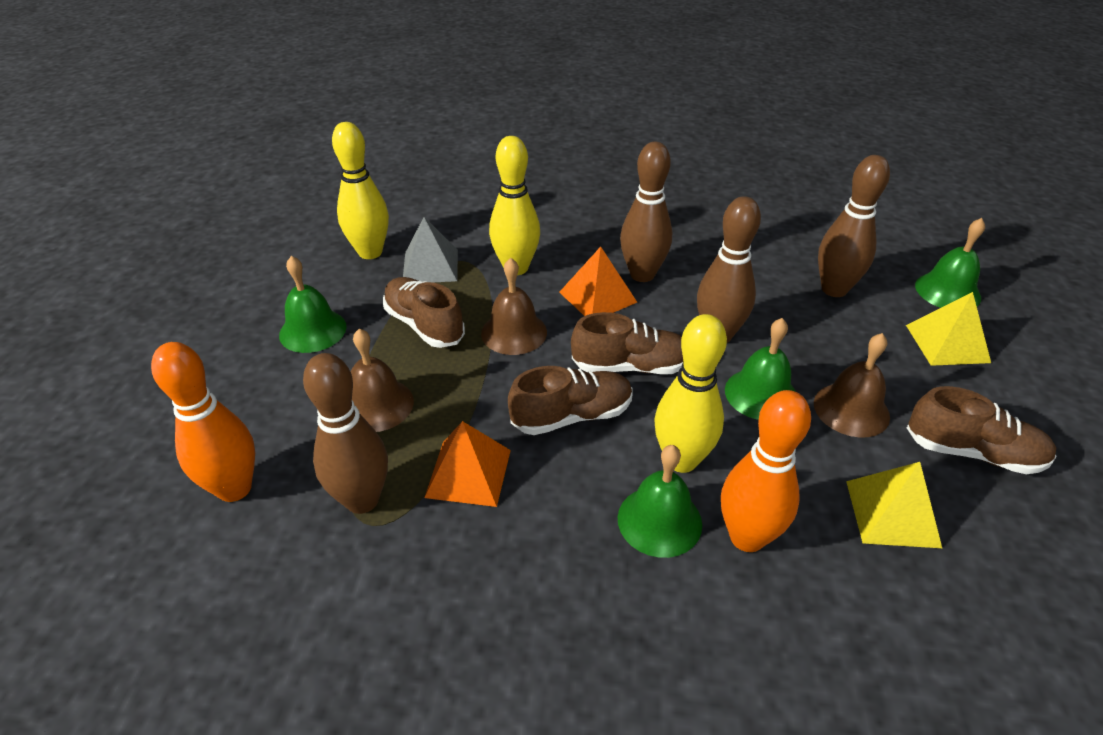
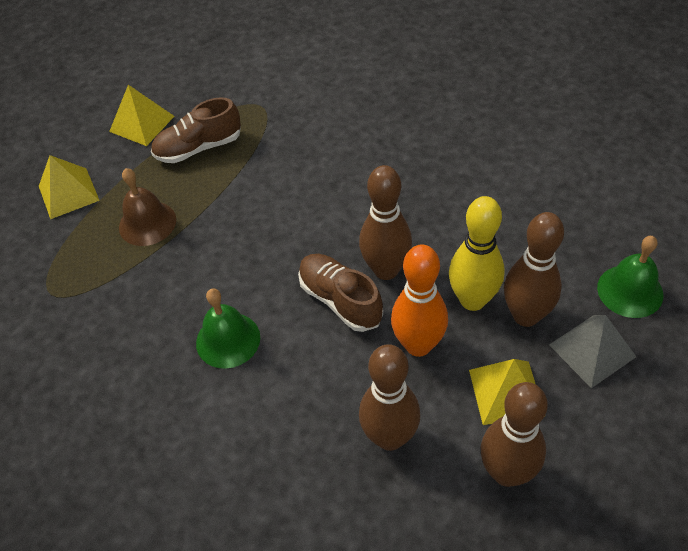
brown bell: [351,328,414,432] [481,258,547,355] [814,333,890,437] = 3 -> [119,168,176,246] = 1
brown shoe: [383,277,465,348] [508,366,633,435] [571,312,683,374] [907,386,1056,474] = 4 -> [151,97,241,163] [298,254,383,332] = 2
green bell: [279,256,347,353] [618,445,702,558] [725,318,796,420] [915,218,985,308] = 4 -> [196,288,260,369] [597,236,663,318] = 2
orange bowling pin: [151,342,255,502] [721,390,811,552] = 2 -> [391,244,448,357] = 1
orange pyramid: [424,421,511,507] [559,247,637,316] = 2 -> none = 0
yellow bowling pin: [332,122,389,259] [489,136,540,275] [654,314,727,473] = 3 -> [449,196,505,311] = 1
yellow pyramid: [846,462,942,548] [906,292,991,366] = 2 -> [39,155,100,219] [109,85,174,146] [469,359,535,425] = 3

